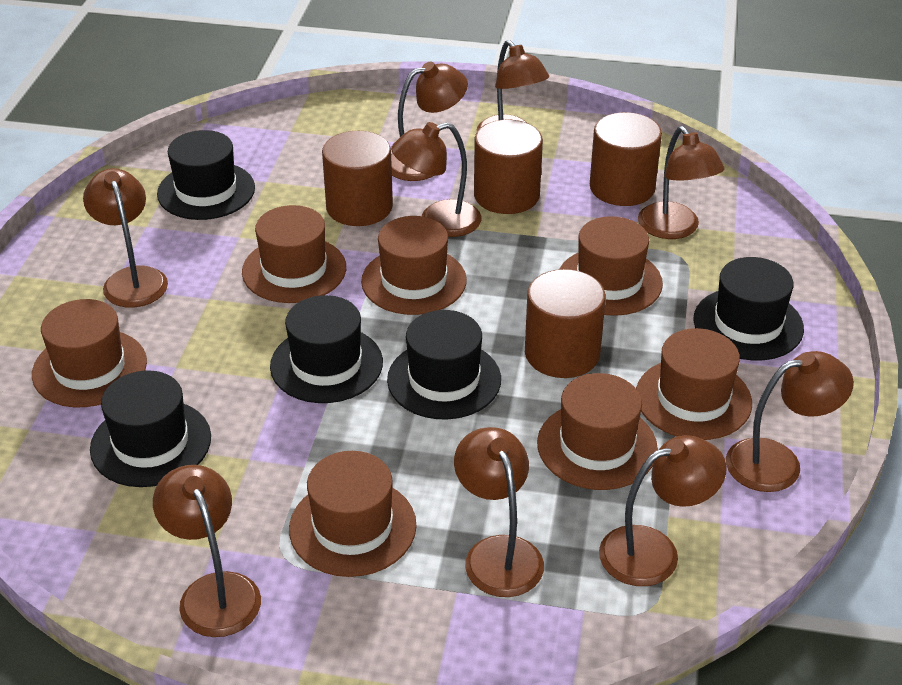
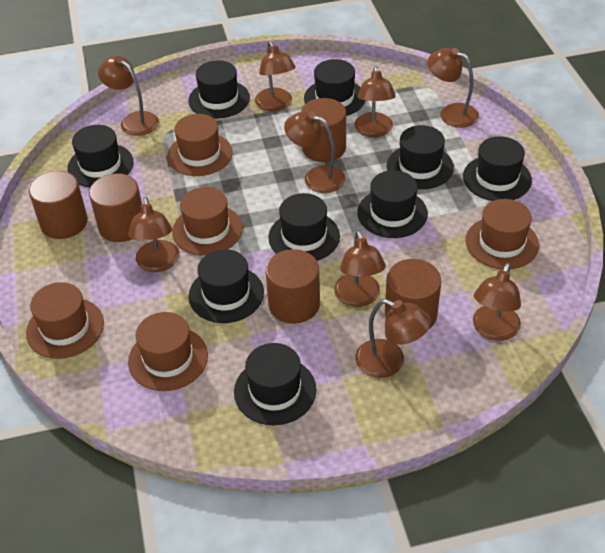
black hat: [90,370,211,487] [157,130,255,220] [270,295,383,403] [387,310,501,420] [693,257,804,361] = 5 -> [67,125,133,187] [188,60,250,119] [189,249,264,323] [234,343,316,425] [268,193,340,261] [304,59,365,116] [357,170,428,238] [387,125,454,189] [463,136,532,201] = 9
brown cylinder: [322,131,393,226] [474,120,543,214] [525,269,606,378] [590,112,662,206] = 4 -> [29,171,88,239] [89,173,142,242] [265,249,320,324] [301,98,346,162] [385,259,442,330] = 5
brown hat: [32,299,147,407] [242,205,346,303] [289,451,417,577] [361,216,467,315] [537,373,658,490] [559,216,663,316] [636,328,752,440] = 7 -> [26,282,104,359] [128,312,208,391] [167,114,233,176] [172,187,243,255] [466,199,539,269] = 5

